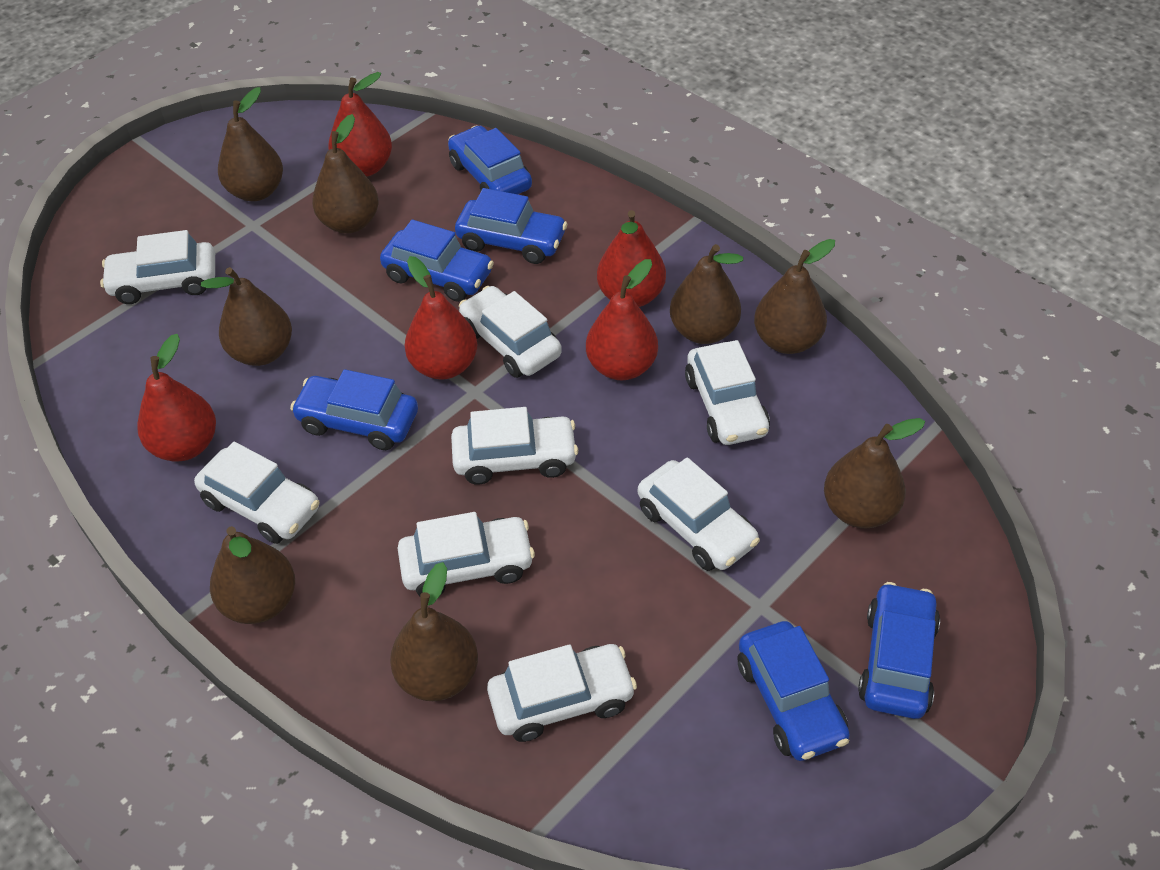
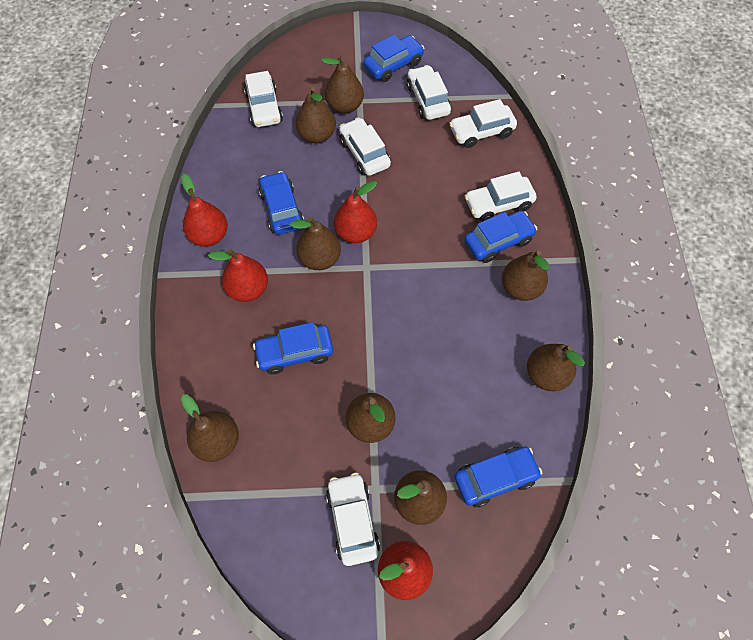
blue car: [290,369,418,450] [380,219,494,302] [448,125,532,194] [455,188,567,264] [738,621,850,761] [858,582,940,719] = 6 -> [253,322,333,374] [259,171,304,235] [363,35,424,82] [454,447,542,507] [464,211,537,263] = 5
red pear: [137,334,216,461] [328,72,392,177] [405,256,477,380] [586,259,658,380] [597,210,666,307] = 5 -> [182,174,228,247] [208,249,268,302] [334,181,377,243] [378,541,433,600] = 4
white car: [100,230,215,304] [194,442,319,544] [398,512,535,596] [451,407,578,485] [459,286,562,378] [487,644,637,742] [638,457,760,571] [685,340,770,445] = 8 -> [244,71,283,127] [326,473,380,566] [339,117,391,176] [407,65,451,120] [449,99,517,148] [465,172,537,222] = 6

